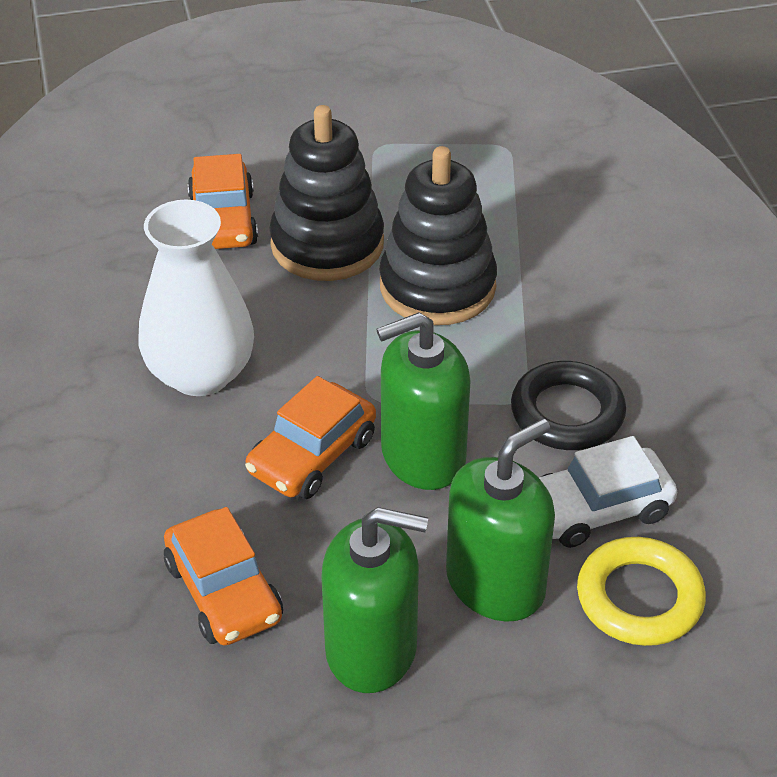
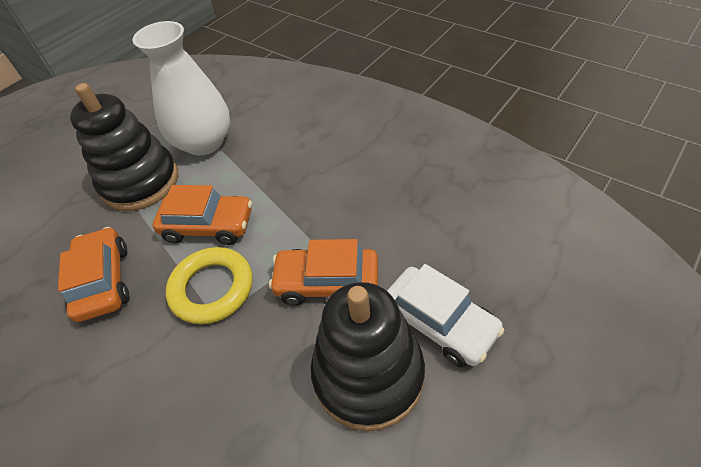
black ring: [511,361,626,450] = 1 -> none = 0
green soap dispenser: [321,507,428,693] [376,312,470,490] [446,418,555,622] = 3 -> none = 0

